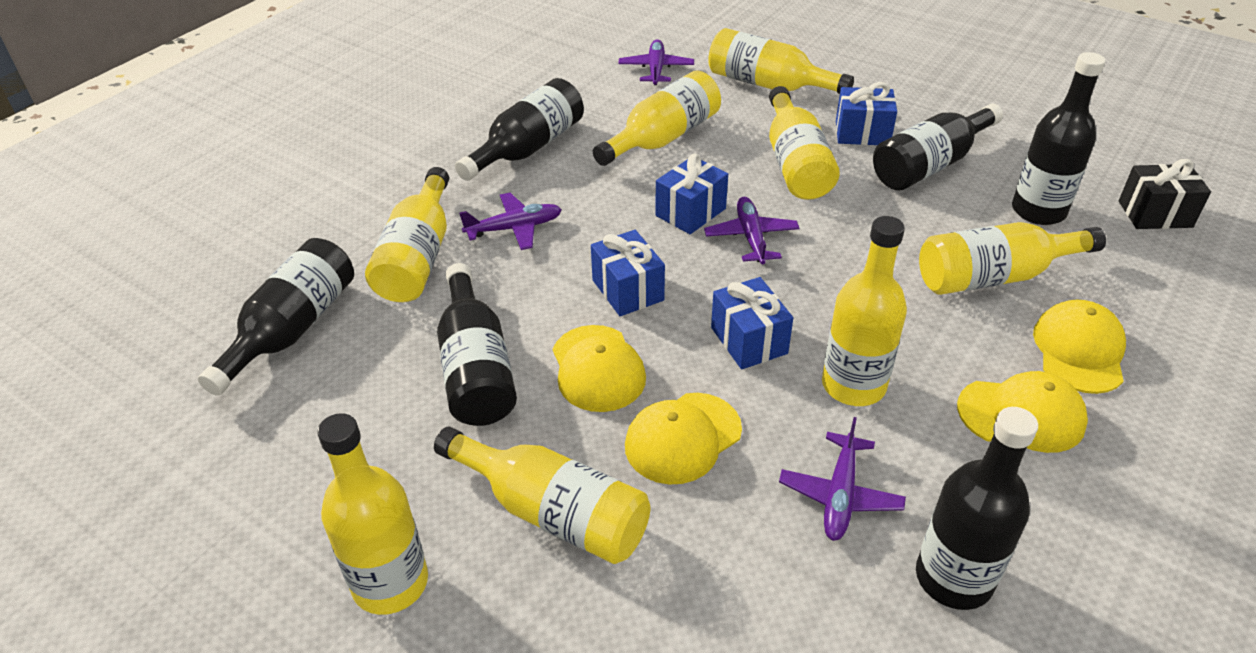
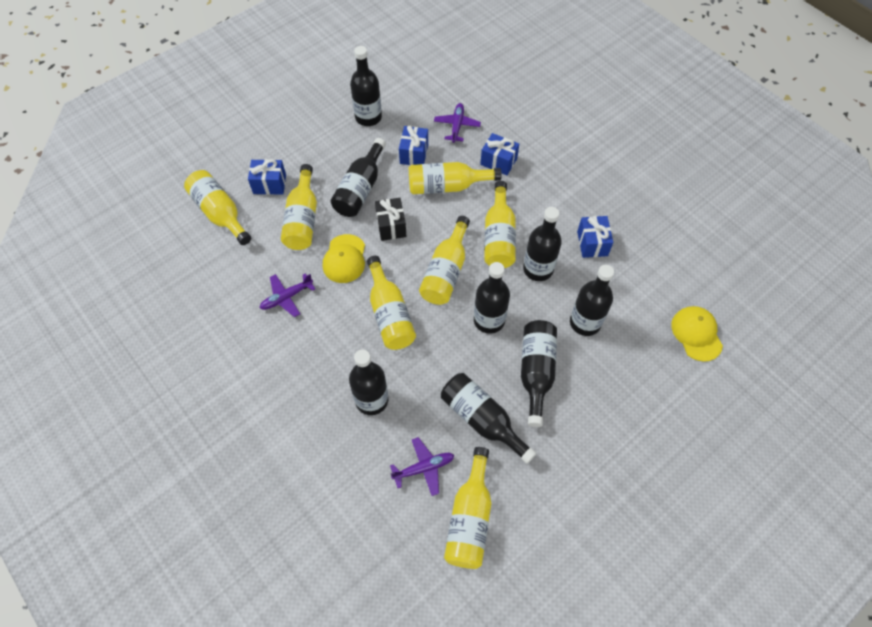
black bottle: [198,238,354,396] [437,263,517,426] [455,78,584,181] [873,104,1003,190] [916,407,1038,610] [1012,52,1105,225] = 6 -> [331,138,386,217] [349,349,389,415] [350,46,382,126] [441,373,537,464] [474,262,510,334] [521,320,557,427] [523,207,562,281] [570,265,614,336] = 8
purple plane: [459,193,562,250] [618,39,694,85] [704,197,800,264] [779,417,906,541] = 4 -> [260,273,315,317] [390,437,454,496] [434,103,481,143] = 3
yellow bottle: [317,413,428,615] [365,167,449,302] [434,427,650,564] [593,70,721,166] [708,28,854,94] [769,86,840,200] [822,216,907,406] [919,222,1106,295] = 8 -> [184,170,251,245] [281,164,317,250] [367,256,416,350] [409,162,502,194] [419,216,470,305] [444,447,491,569] [484,181,516,268] = 7
yellow cap: [553,325,646,412] [625,393,742,485] [957,371,1088,453] [1033,299,1126,394] = 4 -> [323,234,365,283] [671,306,723,362] = 2

